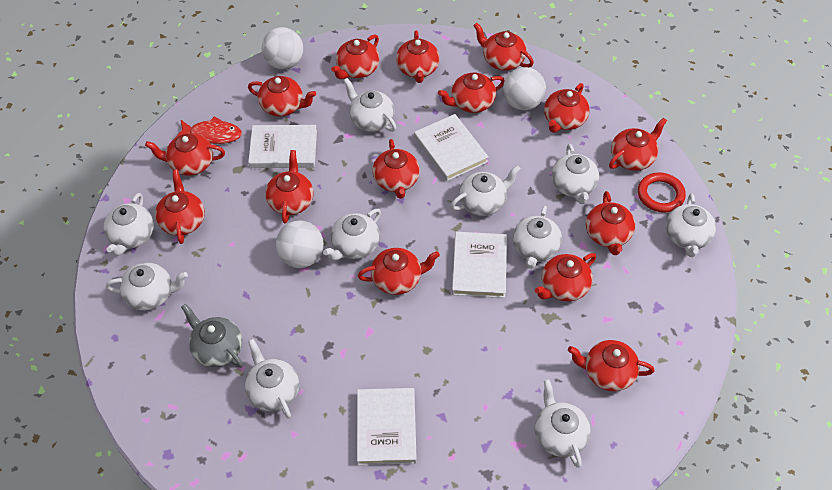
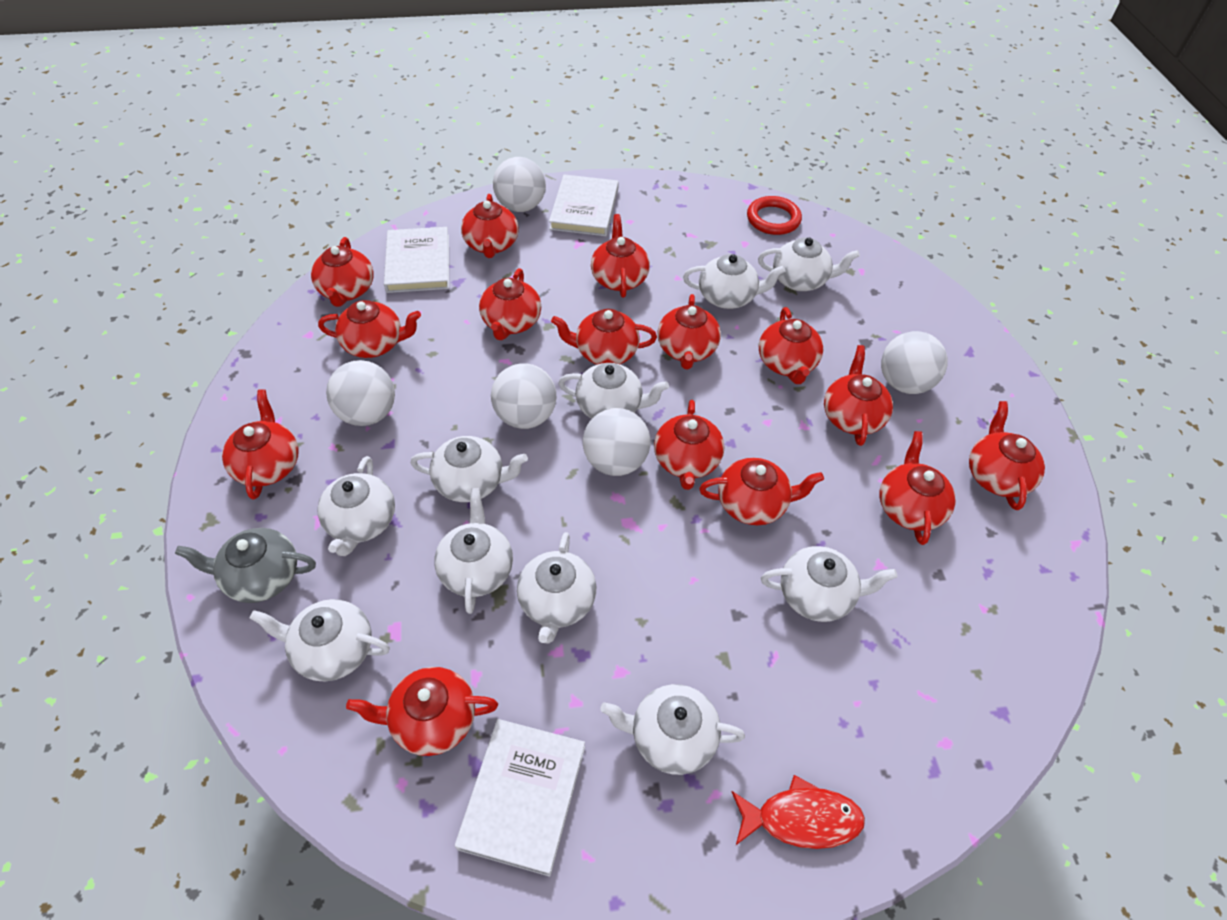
white ball: [262,27,304,69] [276,220,324,268] [503,67,546,110] = 3 -> [326,360,395,426] [491,363,556,429] [493,157,546,212] [583,408,650,476] [881,331,948,394] = 5
white book: [248,125,317,168] [357,388,417,465] [414,114,489,181] [452,232,507,298] = 4 -> [384,227,449,293] [455,719,585,877] [549,174,619,236] = 3

